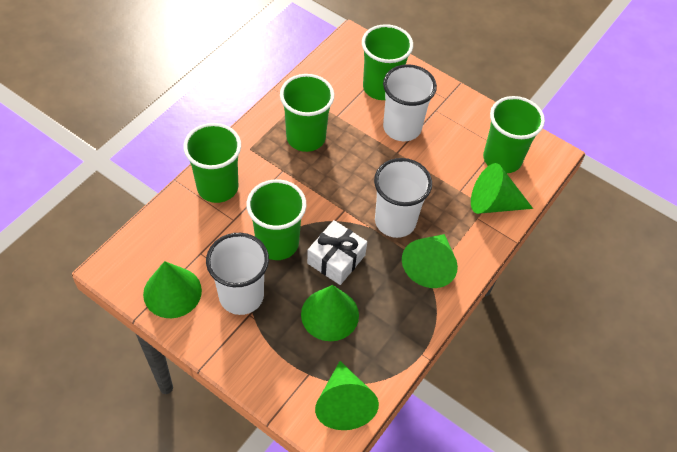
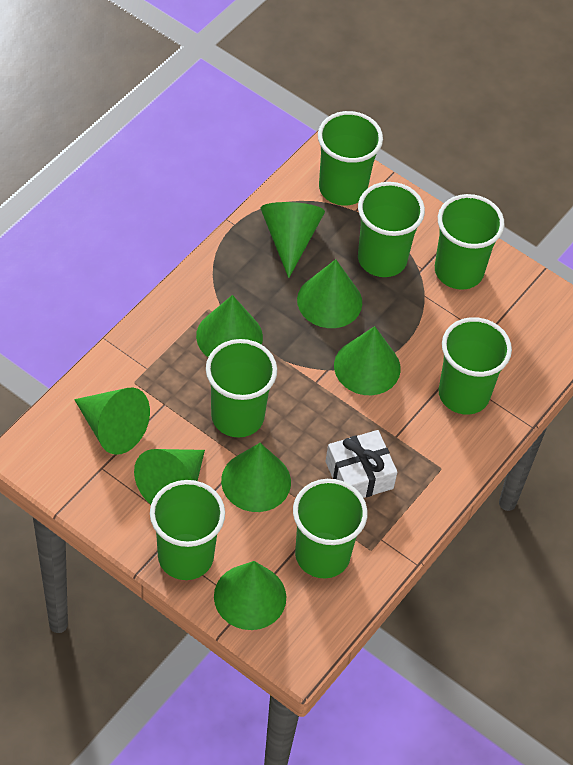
green cone: [143,261,202,318] [301,285,359,341] [315,361,379,430] [402,234,458,288] [471,163,533,214] = 5 -> [74,387,150,455] [134,449,205,505] [196,295,263,357] [214,561,286,630] [221,443,291,512] [261,202,325,278] [297,259,362,328] [334,326,401,395] = 8
green cup: [184,123,241,203] [246,179,306,260] [280,74,334,152] [362,24,413,100] [483,96,545,173] = 5 -> [150,480,225,580] [206,339,277,438] [293,479,368,578] [318,111,383,206] [358,182,425,277] [435,194,504,290] [438,317,512,414] = 7
white cup: [206,233,269,315] [374,158,432,238] [383,64,437,141] = 3 -> none = 0

